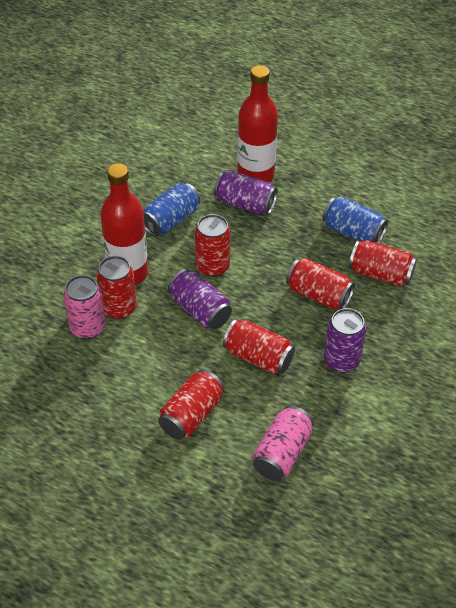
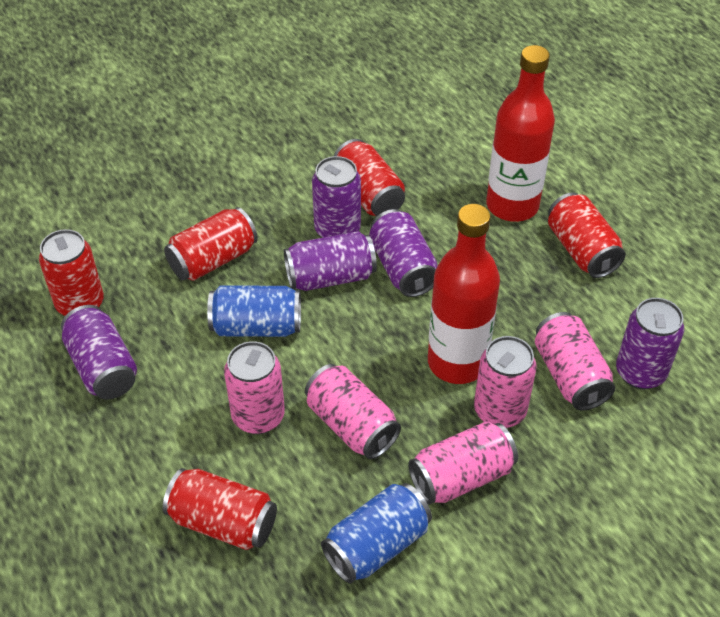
pink can: [64,275,105,339] [253,406,314,481] = 2 -> [224,341,285,434] [305,364,401,459] [408,421,518,505] [474,336,536,428] [535,312,615,410] = 5
purple can: [168,269,232,329] [214,170,278,214] [324,308,366,373] = 3 -> [61,305,137,399] [284,231,377,291] [312,156,361,238] [369,209,437,297] [616,298,684,389] = 5
red can: [97,256,137,320] [158,369,225,440] [195,214,231,277] [223,319,295,374] [286,258,355,309] [349,240,417,287] = 6 -> [39,229,104,316] [163,468,277,550] [164,207,258,281] [334,139,405,216] [548,192,625,278] = 5

